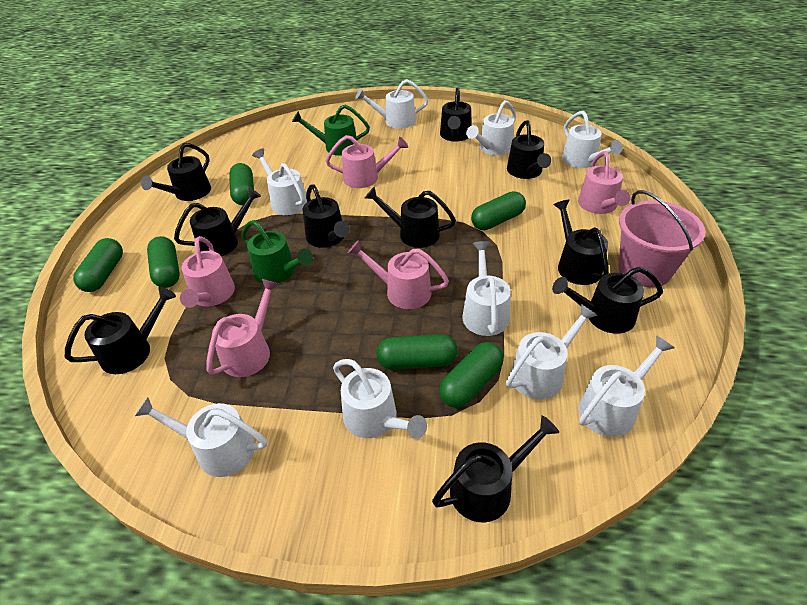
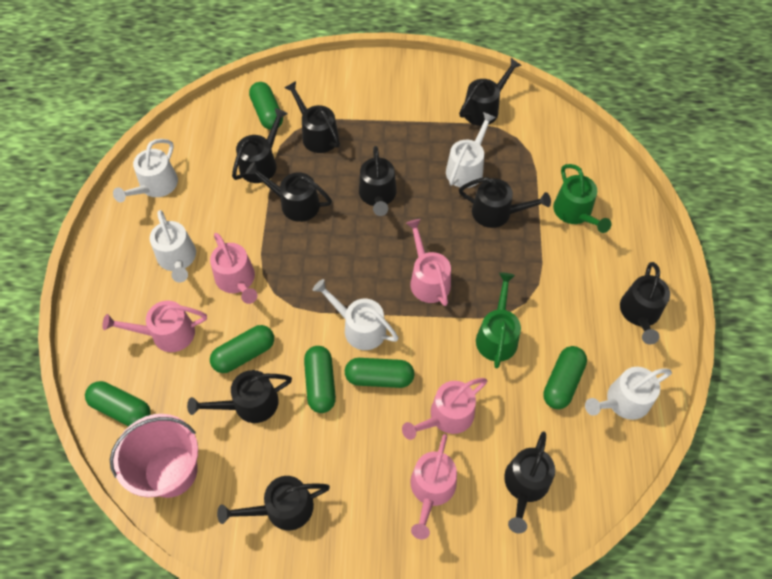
white watering can: [135,397,267,477] [252,148,307,215] [333,359,427,439] [355,79,428,129] [463,241,511,336] [466,100,516,155] [506,304,598,400] [562,111,623,168] [579,335,674,437] = 9 -> [113,139,178,202] [150,210,196,282] [312,279,399,350] [446,112,496,188] [585,367,672,420] = 5

